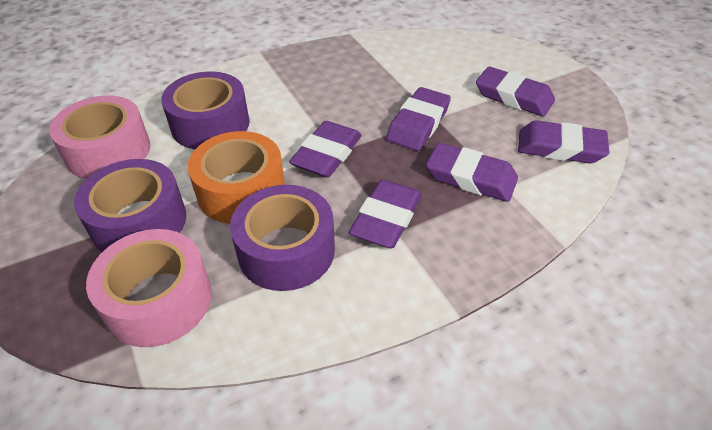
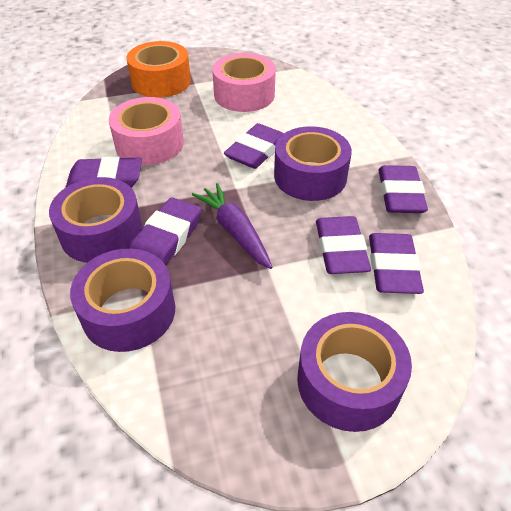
purple carrot: none = 0 -> [192,183,272,269] = 1
purple tape: [74,159,186,252] [161,71,249,149] [230,185,335,291] = 3 -> [49,177,143,263] [70,248,175,352] [274,126,352,201] [297,312,412,432] = 4

